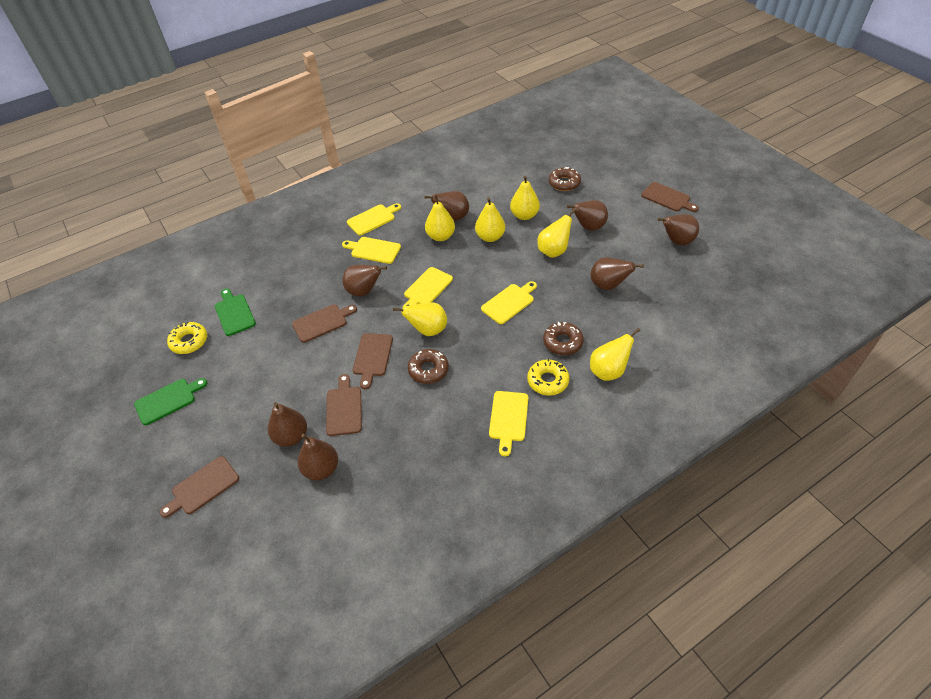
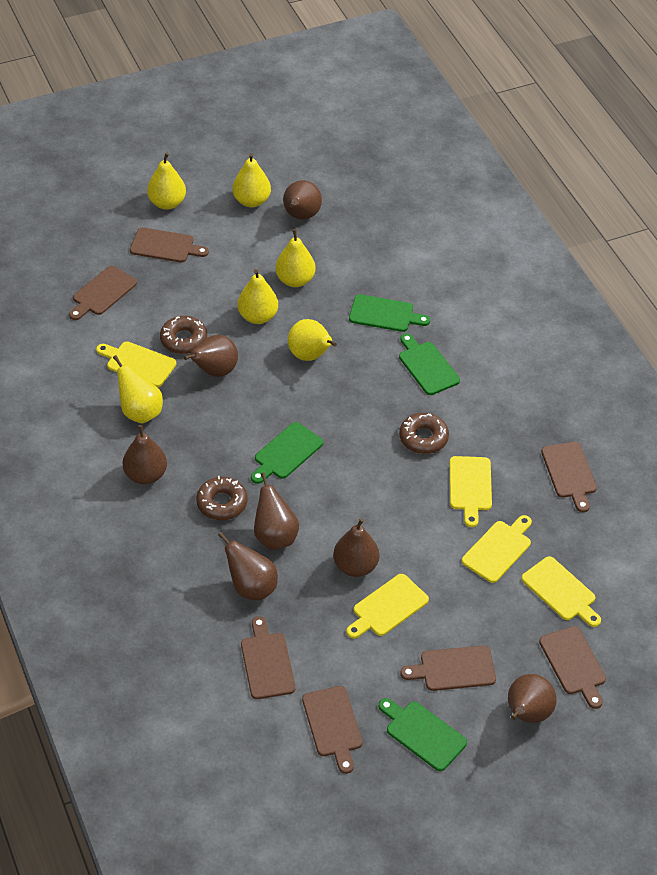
brown cutting board: [159,456,239,518] [292,304,357,343] [326,374,362,436] [353,333,393,389] [641,182,699,212] = 5 -> [69,266,137,320] [130,227,209,263] [241,616,296,699] [302,686,362,774] [400,645,496,691] [539,626,606,709] [541,442,597,512] = 7
green cutting board: [134,378,207,425] [215,288,256,336] = 2 -> [251,422,323,484] [349,294,430,332] [379,698,467,771] [399,333,460,395] = 4
yellow donut: [167,322,207,354] [527,359,570,396] = 2 -> none = 0

